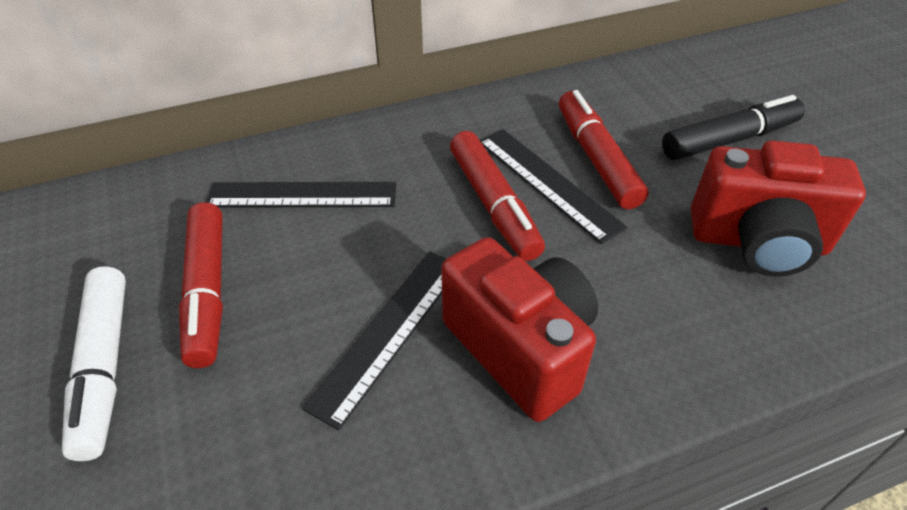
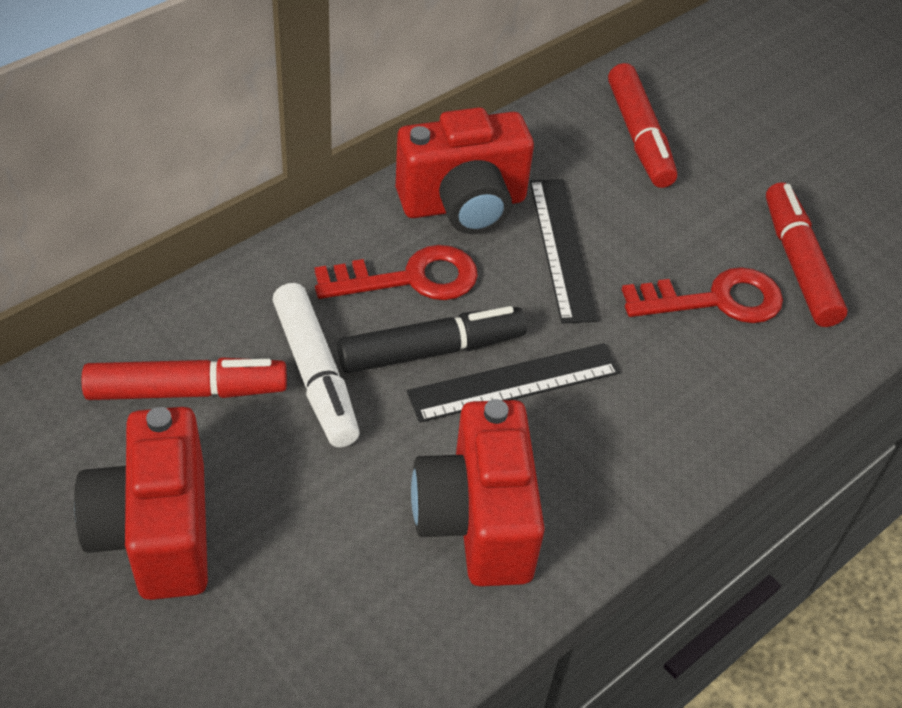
black ruler: [206,182,396,208] [302,251,447,430] [480,129,627,244] = 3 -> [407,343,620,423] [530,179,599,323] = 2
red camera: [441,237,598,422] [691,140,866,277] = 2 -> [74,407,208,600] [396,107,534,234] [411,399,545,587] = 3
red key: none = 0 -> [315,245,478,300] [622,267,783,323] = 2

